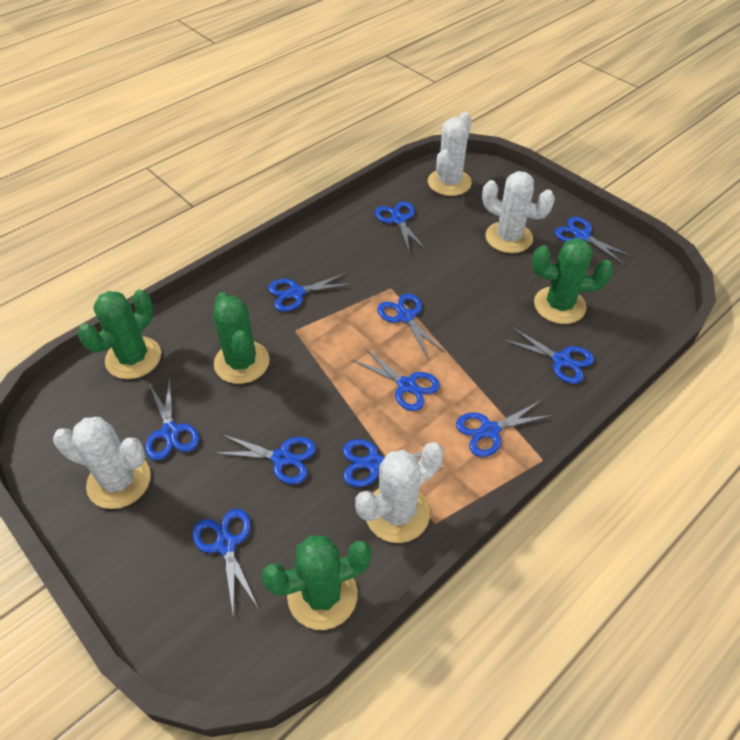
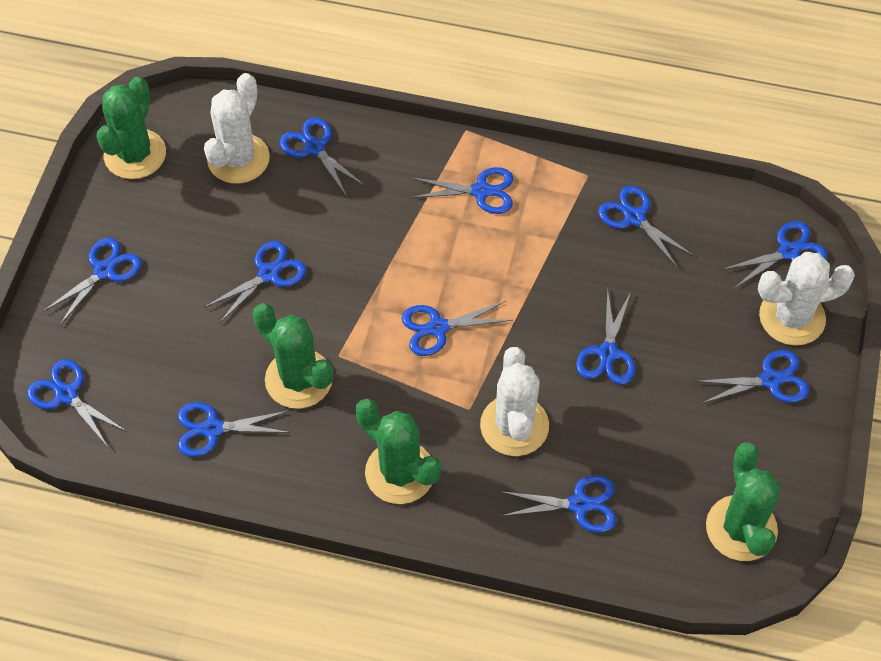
blue scissors: [145,378,199,460] [192,509,259,618] [215,434,316,484] [268,273,352,312] [343,439,444,487] [352,347,440,411] [375,202,426,253] [377,293,445,358] [456,400,553,457] [502,327,594,384] [555,217,633,265] = 11 -> [27,359,126,447] [43,237,142,325] [178,402,290,457] [204,241,307,323] [279,117,365,197] [401,301,513,356] [410,167,513,214] [500,475,616,533] [576,288,635,385] [598,186,694,268] [695,350,809,404] [722,221,827,288] = 12
white cactus: [53,417,151,509] [355,442,443,543] [428,112,472,196] [482,171,555,253] = 4 -> [204,73,270,184] [480,347,549,456] [758,252,855,346] = 3

